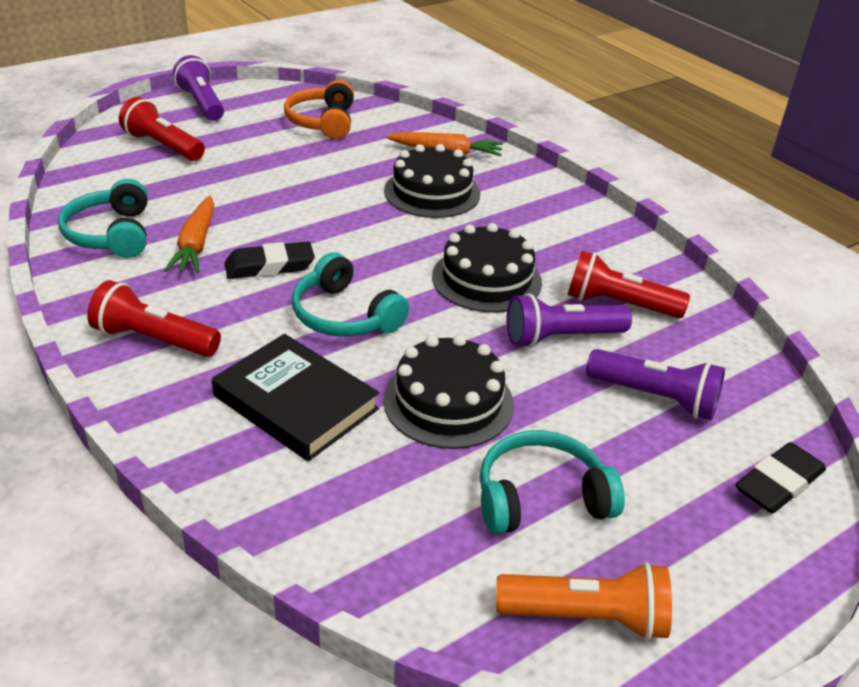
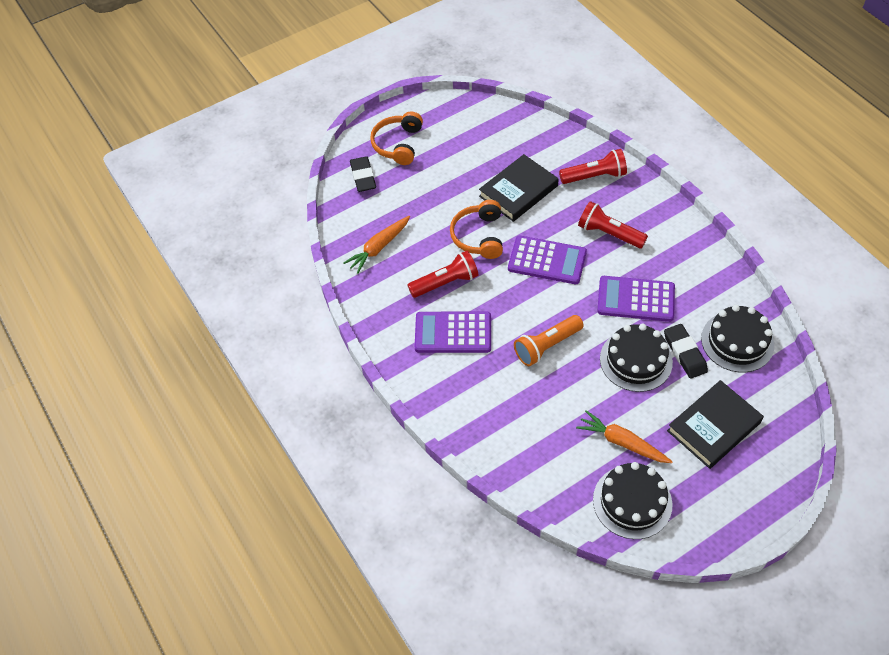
black book: [212,334,379,461] = 1 -> [479,154,559,222] [667,380,764,469] = 2
orange headphones: [284,80,354,139] = 1 -> [370,112,423,165] [450,200,503,259] = 2
purple calculator: none = 0 -> [415,312,491,353] [508,236,587,284] [597,276,675,322] = 3
purple flashlight: [173,55,224,121] [506,293,632,348] [586,349,725,420] = 3 -> none = 0
turquoise headphones: [58,179,148,258] [292,252,409,337] [480,430,625,534] = 3 -> none = 0

